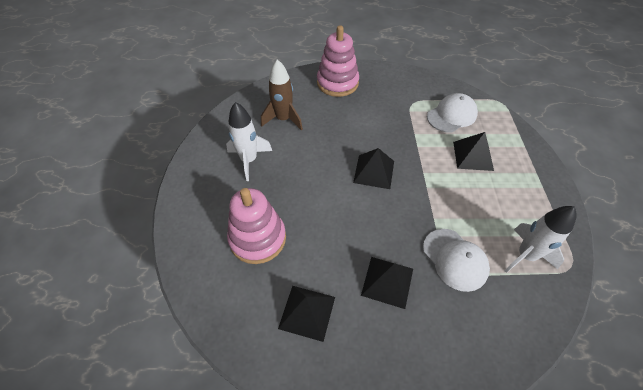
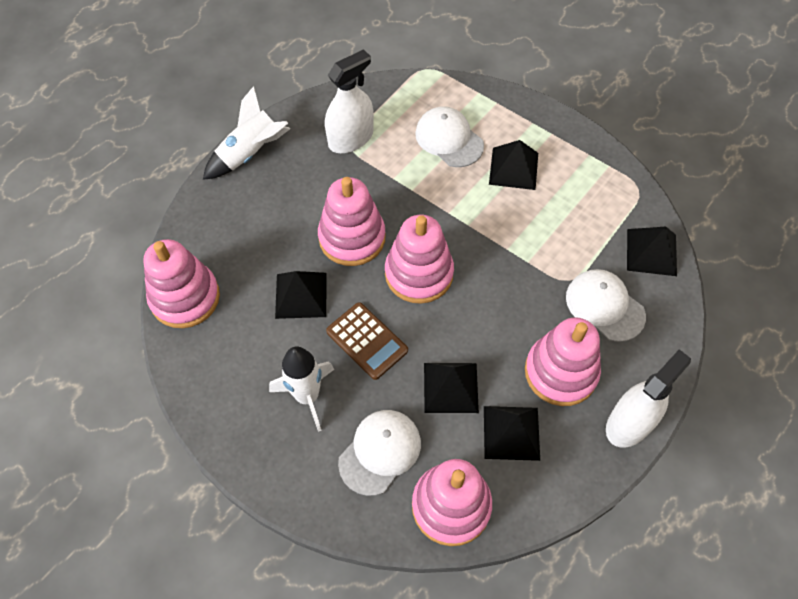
black pyramid: [278,286,335,342] [353,148,394,189] [361,257,413,309] [453,132,494,171] = 4 -> [275,271,327,319] [424,363,479,413] [484,406,540,461] [489,140,538,190] [627,226,677,276] = 5
brown calculator: none = 0 -> [326,302,408,380] = 1
brown rocket: [261,59,303,131] = 1 -> none = 0
pink stacking toy: [227,188,286,264] [317,25,359,97] = 2 -> [143,239,220,328] [318,177,386,266] [385,215,454,304] [412,459,492,546] [525,317,601,406] = 5
white cap: [423,229,490,292] [427,93,478,133] = 2 -> [338,410,421,496] [415,106,484,167] [566,269,646,342] = 3
white spray bottle: none = 0 -> [325,49,374,153] [606,349,691,448] = 2

